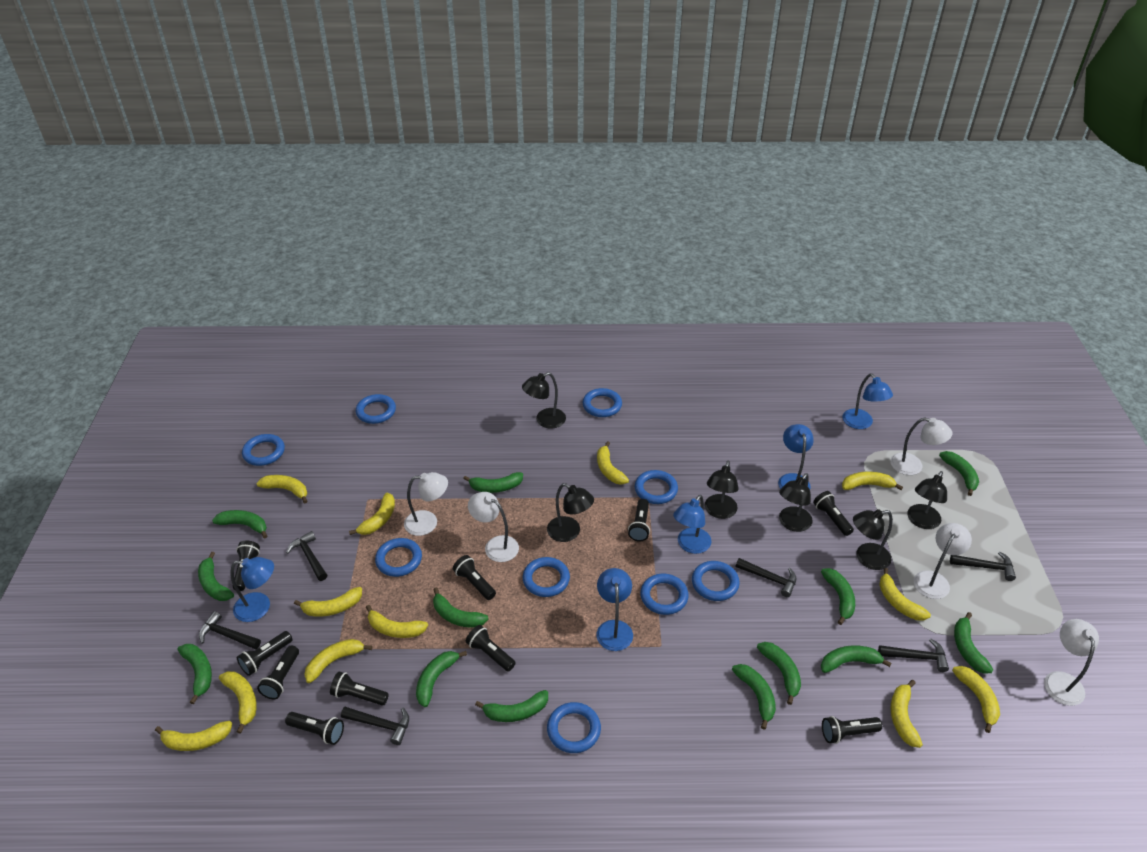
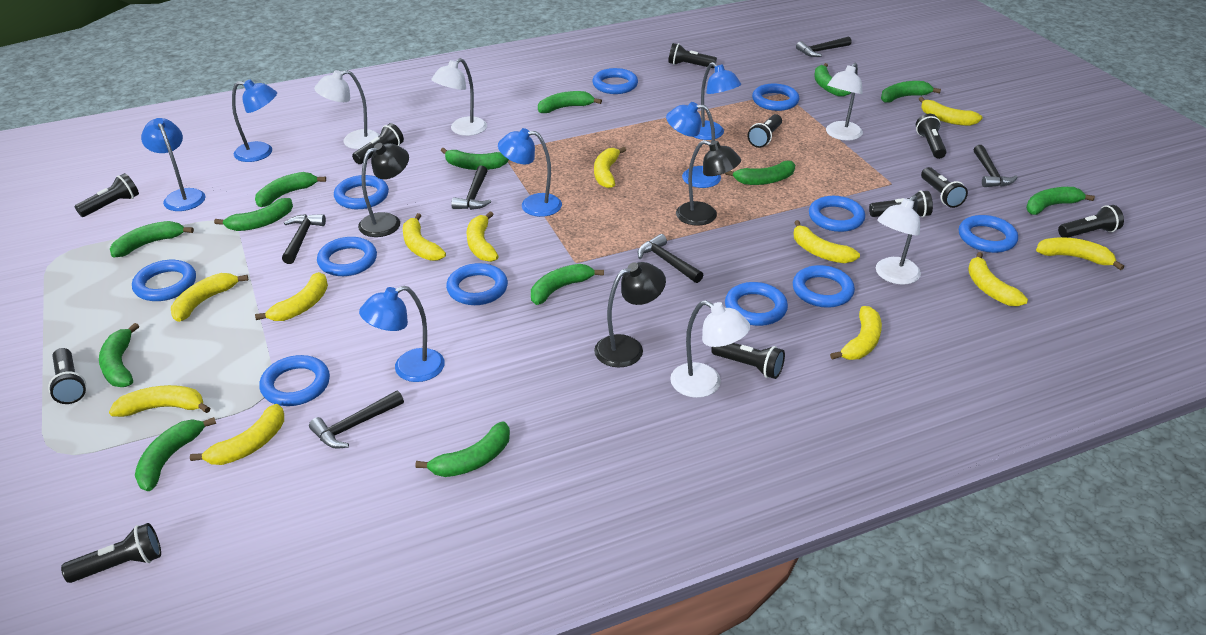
black flashlight: [232,540,260,591] [237,631,293,676] [257,645,299,699] [285,712,344,745] [330,671,389,706] [453,555,496,600] [466,625,516,672] [628,499,650,542] [813,491,854,536] [822,716,882,744] = 10 -> [48,348,86,404] [61,523,161,583] [74,173,139,217] [352,123,404,164] [668,43,717,68] [711,343,785,379] [747,114,782,148] [869,190,933,217] [916,114,947,159] [921,167,968,208] [1058,205,1124,238] = 11
black lamp: [522,372,566,429] [547,483,594,542] [705,461,739,519] [779,473,813,532] [853,509,893,570] [907,471,947,529] = 6 -> [358,143,409,237] [594,262,666,368] [676,140,741,226] = 3
blue lamp: [230,557,274,622] [596,568,633,651] [673,495,712,554] [778,424,814,489] [842,374,893,429] = 5 -> [141,118,206,211] [232,80,277,162] [359,286,445,382] [498,128,562,217] [666,102,721,188] [694,62,741,140] = 6
blue ring: [242,434,285,466] [356,394,396,424] [375,538,422,577] [523,557,570,597] [547,702,601,753] [583,388,622,417] [635,470,678,504] [640,574,689,615] [692,561,740,601] = 9 -> [132,260,196,301] [259,355,330,406] [317,237,377,276] [334,175,389,209] [446,263,508,305] [592,68,638,94] [725,282,788,326] [752,83,800,111] [793,265,855,308] [809,196,865,232] [959,215,1018,253] = 11

